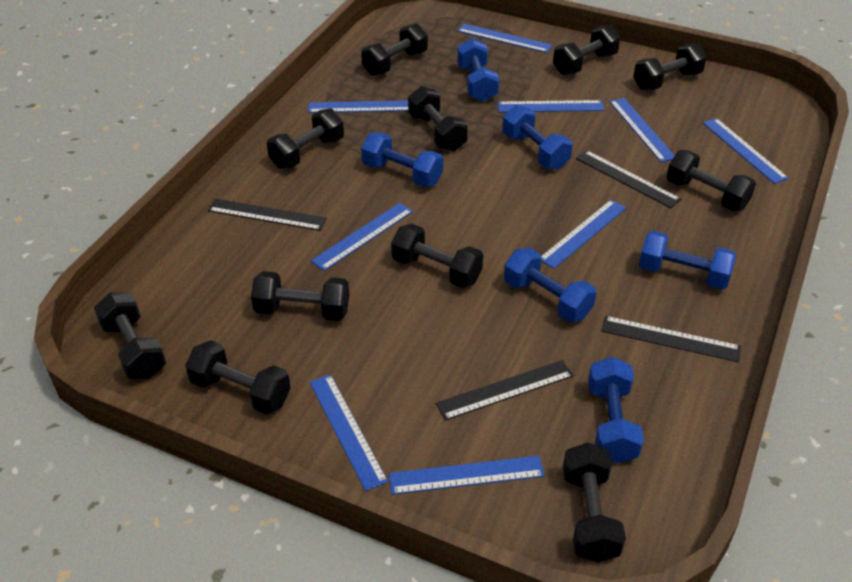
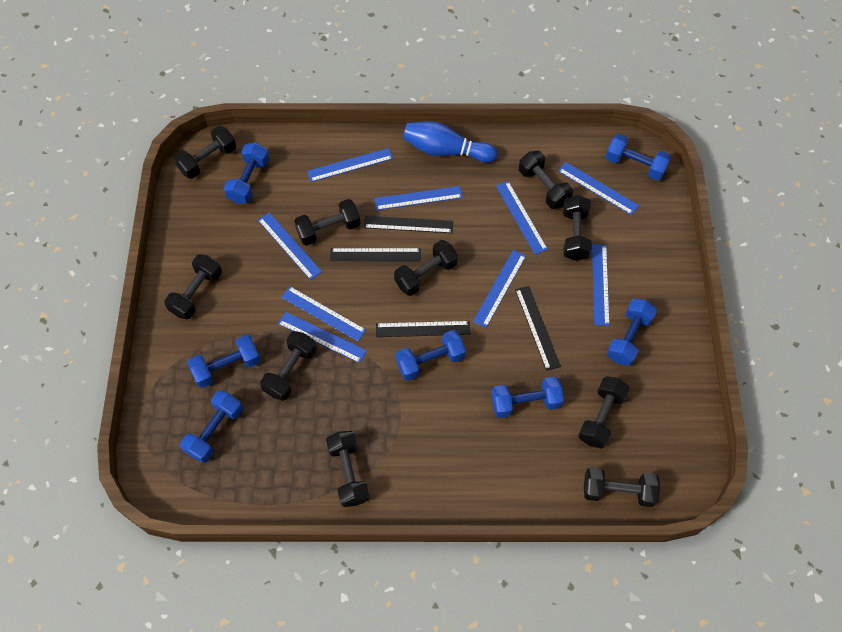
black dumbbell: [94,292,166,379] [185,340,291,415] [251,271,349,321] [267,108,344,169] [361,23,428,76] [391,224,483,288] [408,86,468,151] [553,25,620,75] [563,443,626,563] [633,44,707,90] [667,150,756,211] = 11 -> [164,254,222,319] [174,126,236,179] [260,331,317,401] [294,199,361,246] [326,431,370,507] [394,240,458,296] [519,151,573,209] [563,195,592,261] [578,376,630,449] [584,467,660,507] = 10
blue bowling pin: none = 0 -> [403,121,498,163] = 1
blue dumbbell: [361,132,443,187] [457,38,499,102] [502,105,573,170] [504,248,596,323] [588,357,644,464] [639,231,736,290] = 6 -> [180,390,243,463] [188,335,261,388] [224,143,270,204] [396,330,466,381] [491,377,564,418] [606,134,671,181] [607,298,657,366] = 7

